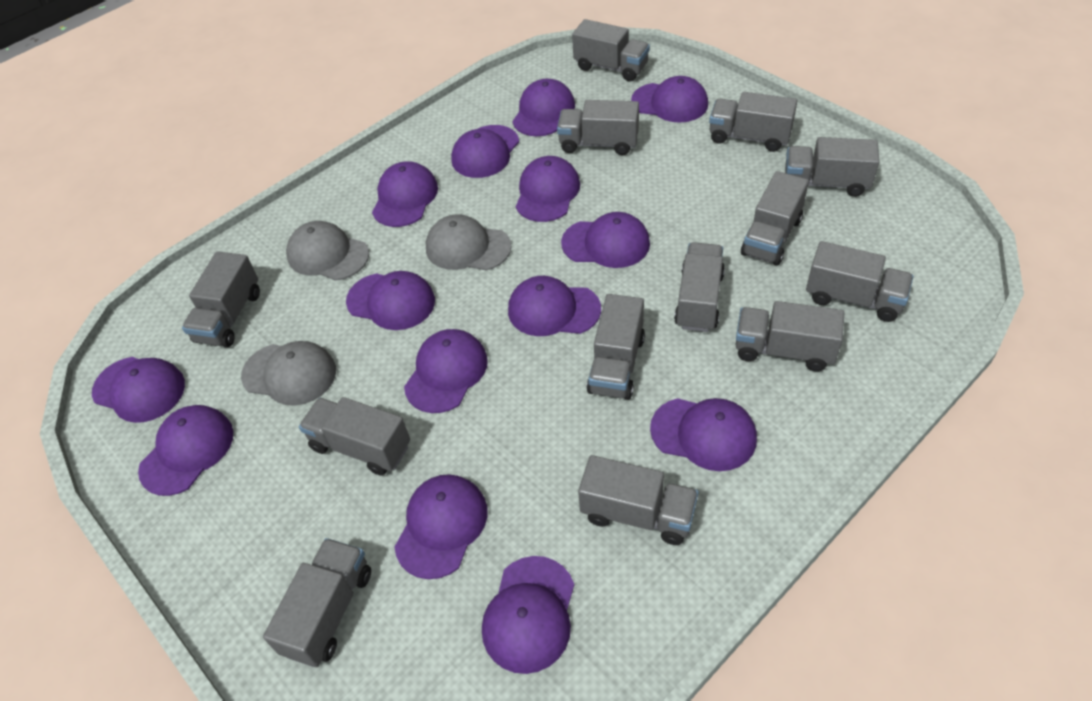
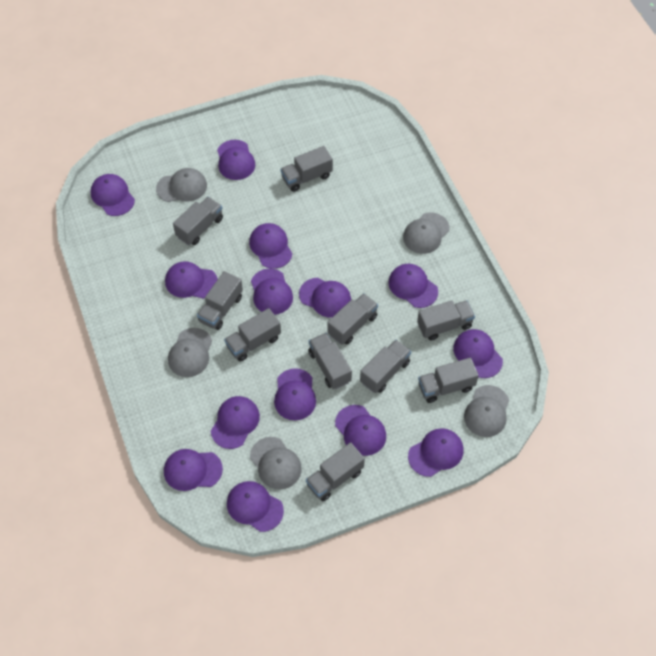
grey cap: [241,341,336,406] [286,221,369,281] [426,214,511,271] = 3 -> [156,168,207,202] [168,328,212,377] [250,437,302,489] [403,212,450,254] [464,385,509,437] = 5
grey truck: [182,251,260,347] [263,538,371,667] [299,397,410,476] [557,100,639,155] [572,19,650,82] [578,455,698,545] [587,294,645,400] [674,242,725,332] [709,92,797,152] [736,301,844,372] [741,171,809,266] [785,137,880,197] [806,241,914,322] = 13 -> [173,197,223,245] [197,271,243,330] [224,308,281,362] [280,146,333,192] [306,442,365,501] [308,333,352,389] [327,293,378,345] [360,340,411,393] [417,300,475,340] [418,358,479,403] = 10

